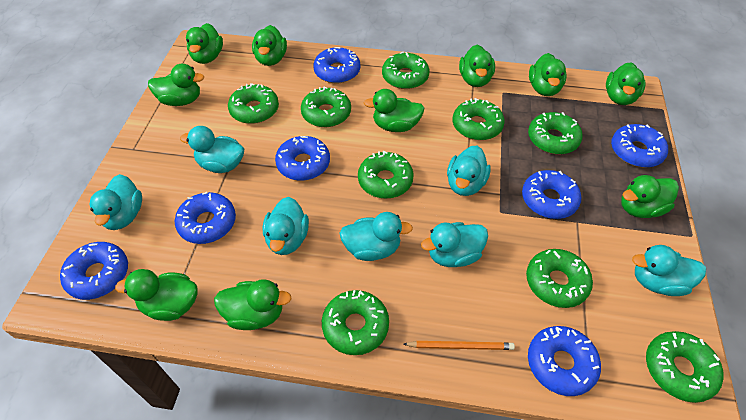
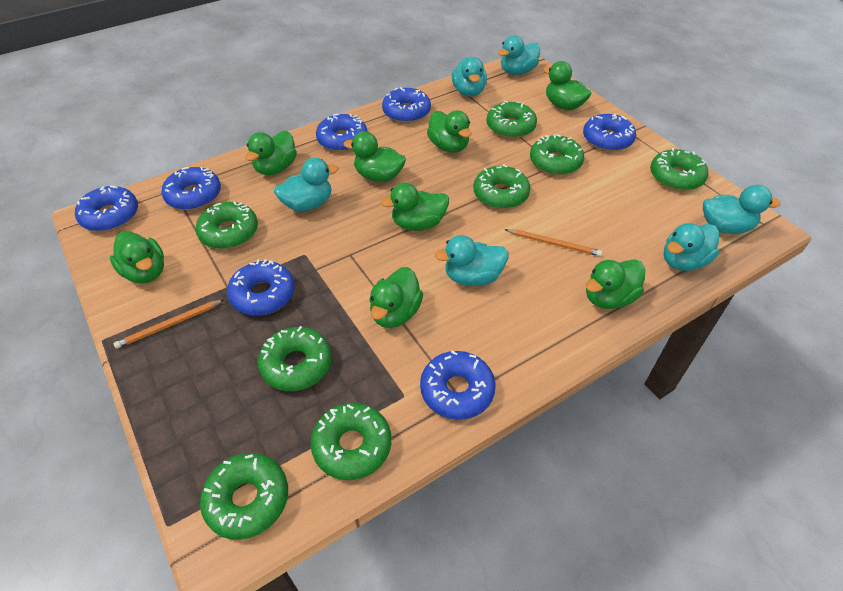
green donut: [228,83,279,124] [301,86,351,127] [322,290,389,355] [358,151,414,199] [382,52,429,89] [453,98,505,140] [526,249,593,308] [528,112,583,154] [646,331,724,403] = 9 -> [196,201,258,249] [200,453,288,540] [258,326,332,391] [310,403,391,480] [473,164,530,209] [486,101,537,138] [530,134,584,175] [650,148,708,191] = 8
green duck: [115,269,197,321] [148,64,204,106] [186,23,223,64] [214,279,292,330] [252,25,287,66] [364,89,425,132] [459,45,495,87] [529,53,567,96] [606,62,645,105] [621,175,679,218] = 10 -> [110,231,164,283] [245,131,297,175] [343,131,406,182] [369,267,423,328] [381,183,449,231] [427,110,472,153] [543,61,592,110] [585,259,645,309] = 8
orange pencil: [403,341,515,350] = 1 -> [114,299,225,349] [505,229,602,256] = 2
turquoise duck: [89,174,142,230] [180,126,244,173] [263,197,309,255] [339,212,413,261] [421,222,488,267] [447,146,491,196] [632,245,706,296] = 7 -> [274,158,338,211] [434,235,508,286] [452,57,487,97] [498,35,540,75] [663,223,719,271] [703,185,781,234] = 6

